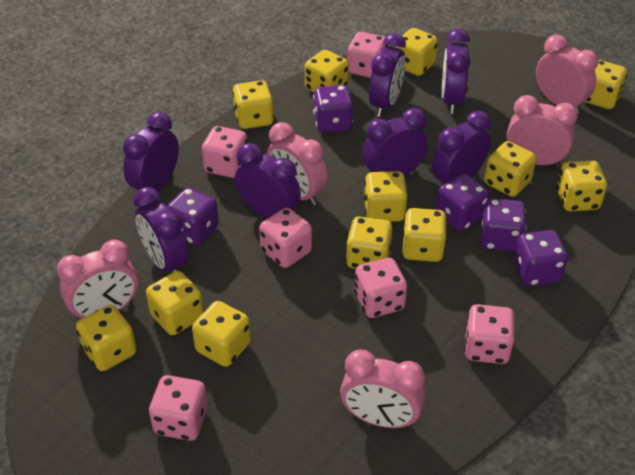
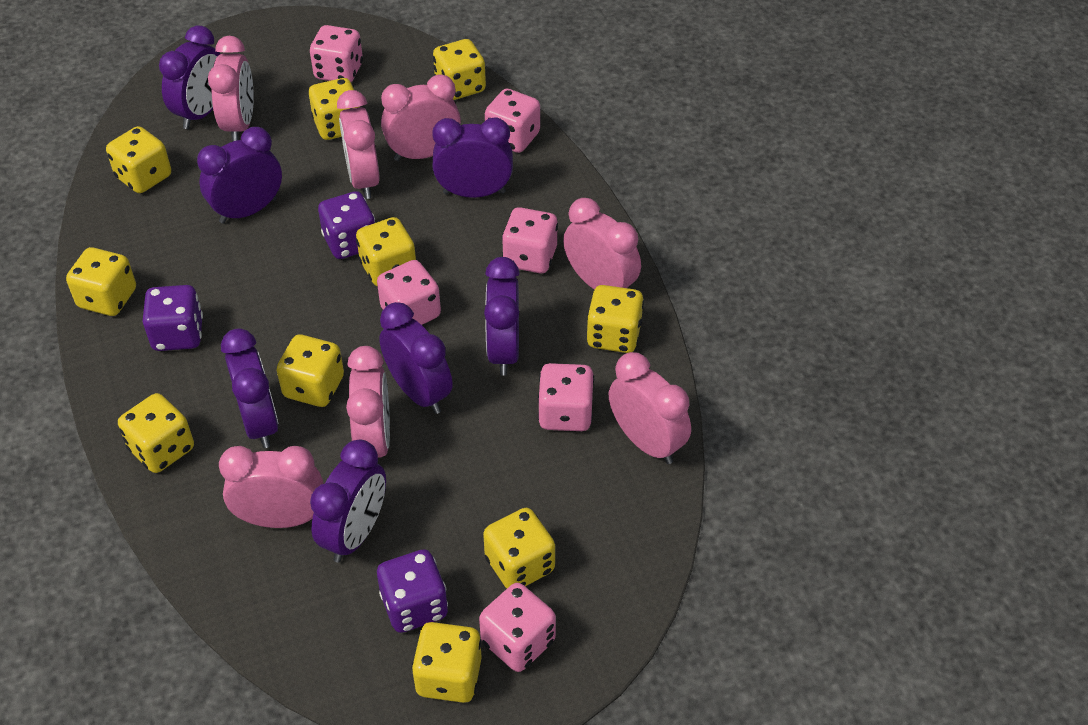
pink clock: [57,240,138,321] [266,122,328,206] [340,349,425,428] [507,95,578,167] [536,35,598,113] = 5 -> [208,36,254,142] [219,446,323,528] [337,90,380,199] [346,346,390,458] [381,74,461,161] [563,198,641,290] [609,352,691,464] = 7
purple dice: [167,187,219,245] [313,85,353,133] [436,173,489,231] [481,198,526,252] [514,230,568,286] = 5 -> [142,285,203,351] [318,191,375,259] [377,549,448,633] = 3
yellow dice: [76,305,137,371] [146,271,204,335] [192,301,251,367] [232,80,274,129] [305,50,349,93] [346,216,393,269] [364,171,407,222] [395,28,438,76] [402,208,447,262] [485,141,536,197] [556,160,607,212] [584,60,627,109] = 12 -> [66,247,136,316] [106,126,171,193] [118,393,194,473] [277,334,344,407] [309,78,358,140] [356,217,416,287] [412,622,482,703] [433,39,486,100] [483,508,555,588] [587,285,644,353] = 10

